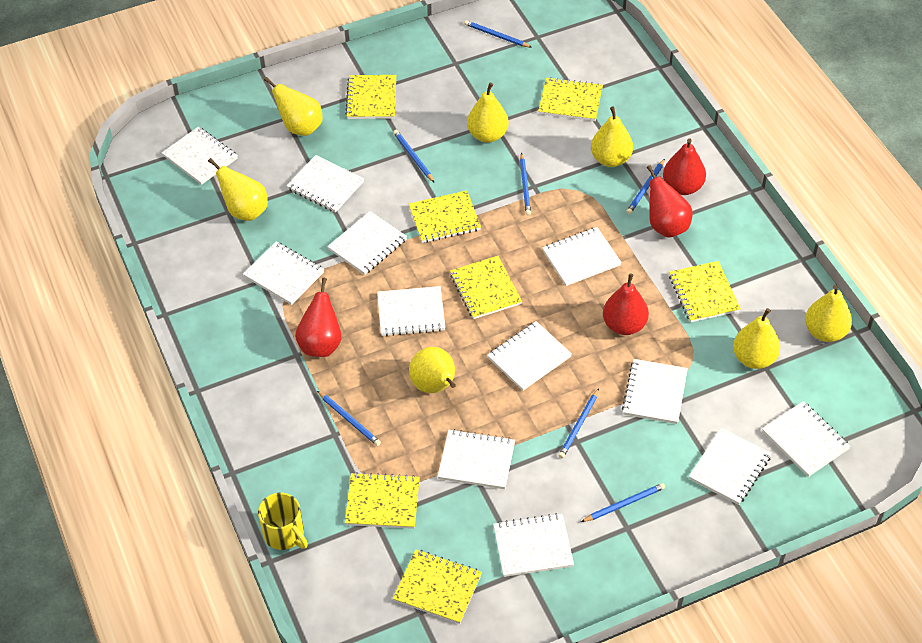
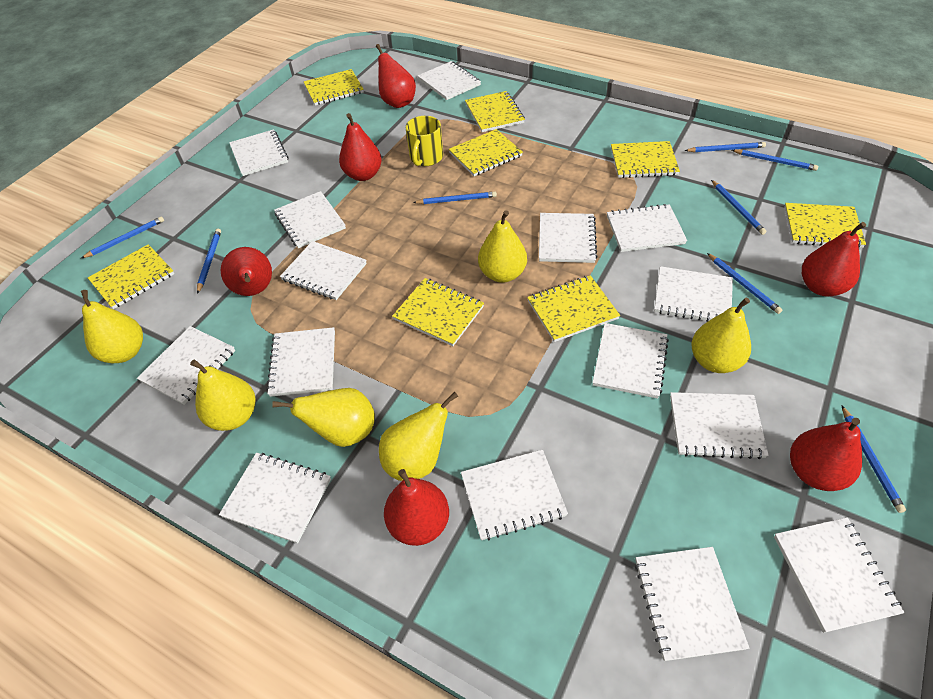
blue pencil: [317,391,381,446] [393,130,434,182] [464,20,532,48] [520,153,531,215] [558,388,599,458] [581,483,665,522] [626,159,665,214] = 7 -> [82,216,164,258] [197,229,221,294] [413,191,497,204] [685,142,766,152] [707,253,783,314] [711,180,766,235] [732,150,818,171] [842,406,906,513] = 8
red pear: [295,278,342,357] [603,273,649,335] [647,165,693,238] [663,138,706,195] = 4 -> [221,247,272,296] [339,113,382,181] [376,44,416,108] [384,469,449,546] [790,418,862,491] [802,222,866,296] = 6
white notebook: [162,127,238,185] [243,242,324,305] [287,155,364,213] [327,211,407,275] [377,286,445,336] [437,429,515,489] [487,321,572,391] [493,513,574,577] [542,227,622,286] [622,359,688,424] [689,428,772,505] [762,401,851,477] = 12 -> [137,326,235,405] [219,453,331,543] [229,129,288,176] [266,327,335,397] [274,191,346,248] [280,241,367,300] [417,61,481,100] [461,450,568,540] [539,213,598,263] [592,323,669,399] [607,204,687,252] [635,547,749,661] [654,266,733,322] [670,392,769,459] [774,517,905,633] = 15
yellow notebook: [345,75,396,119] [345,472,420,529] [393,549,482,624] [409,190,481,243] [450,256,522,319] [538,77,603,121] [669,261,741,322] = 7 -> [88,244,174,309] [304,69,364,106] [392,278,484,346] [449,129,523,176] [465,91,525,132] [527,275,620,342] [611,141,680,178] [784,203,866,248] = 8
yellow pear: [208,158,268,221] [264,77,323,136] [409,347,456,393] [467,83,509,143] [591,107,633,167] [733,308,780,369] [805,284,852,342] = 7 -> [81,290,143,363] [190,360,256,431] [272,388,375,447] [379,391,458,481] [478,210,527,283] [691,298,751,373] = 6

